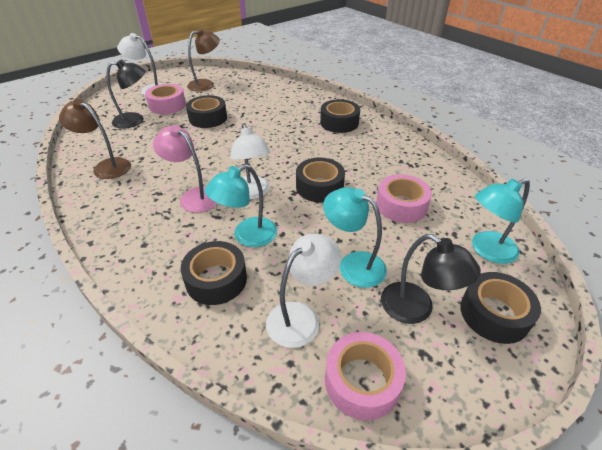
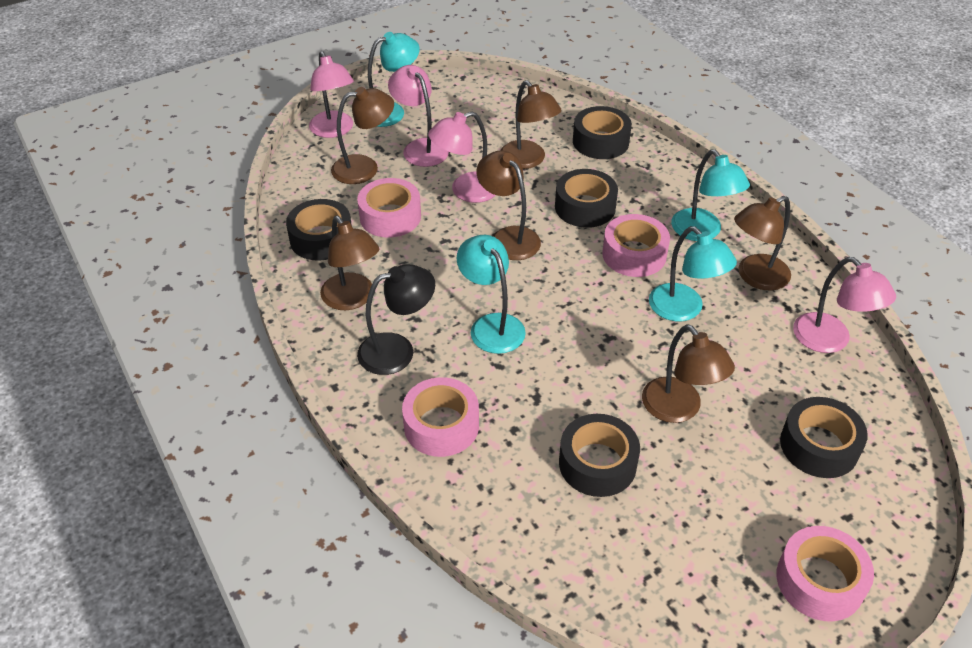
black lamp: [106,59,146,129] [381,234,481,324] = 2 -> [357,264,435,375] = 1
brown lamp: [59,99,131,179] [187,28,220,92] = 2 -> [320,216,379,310] [331,87,394,184] [477,150,541,260] [500,80,561,169] [642,324,735,423] [734,196,791,291] = 6
pink lamp: [153,125,217,212] = 1 -> [309,51,354,138] [388,65,449,167] [428,111,496,203] [793,257,896,353] = 4
pink tape: [145,84,186,114] [325,332,406,421] [376,174,432,223] = 3 -> [357,178,421,238] [402,377,479,457] [602,214,670,277] [776,526,874,621] = 4
turquoise lamp: [204,164,277,247] [323,187,387,288] [472,178,530,264] = 3 -> [368,32,420,127] [457,235,526,354] [649,226,737,321] [671,149,750,241] = 4
white lamp: [117,33,161,96] [230,123,271,200] [266,234,341,348] = 3 -> none = 0

